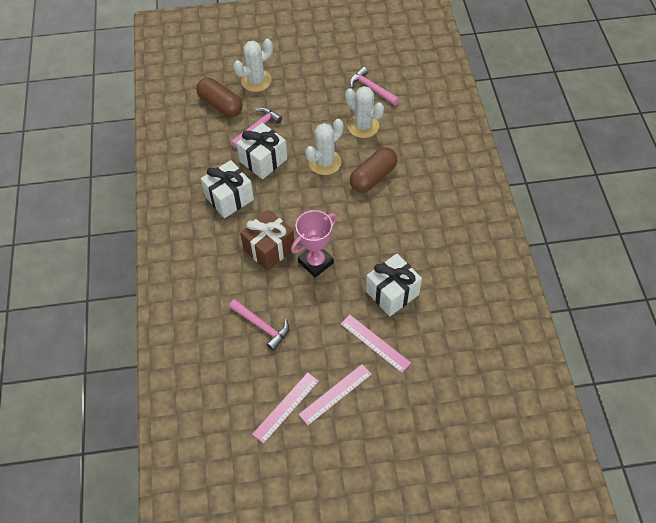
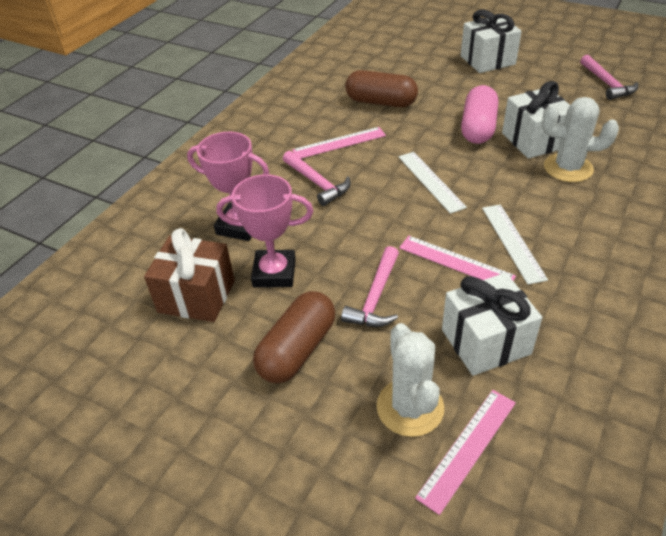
pink capsule: none = 0 -> [461,85,498,144] = 1
pink trophy: [291,210,337,278] = 1 -> [187,132,269,241] [216,174,313,287] = 2
white cactus: [233,39,273,92] [305,119,343,175] [345,86,384,138] = 3 -> [376,323,444,437] [542,97,619,182] = 2
white ruler: none = 0 -> [399,152,467,214] [482,204,548,285] = 2

